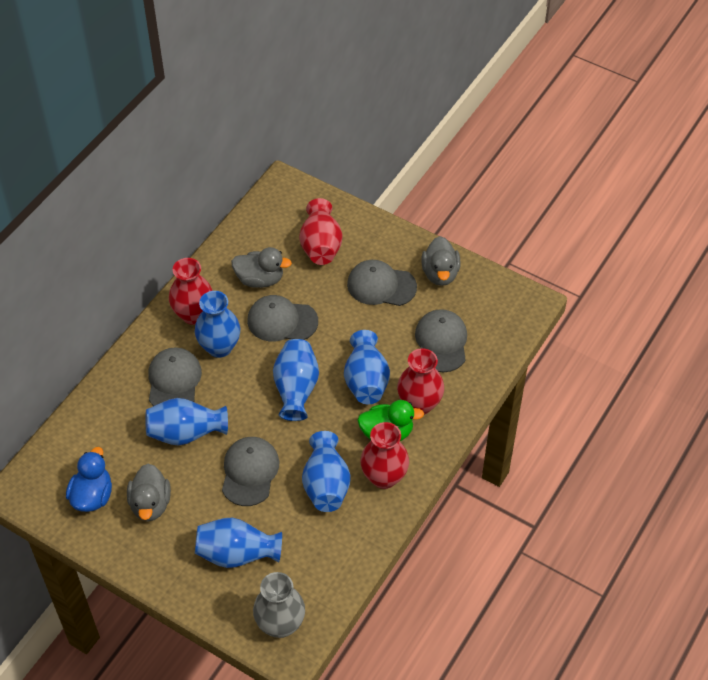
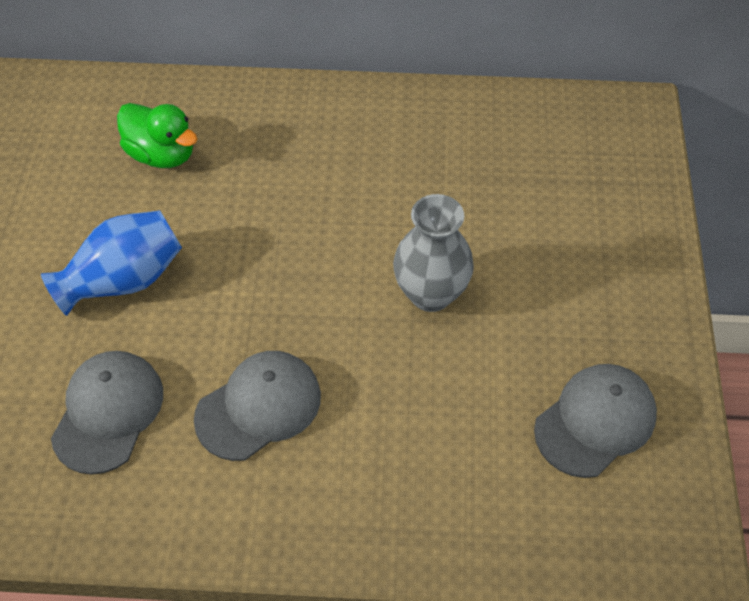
blue duck: [66,447,112,512] = 1 -> none = 0
blue vase: [145,398,228,446] [195,291,240,358] [195,518,282,568] [273,339,319,421] [302,431,351,512] [344,330,390,404] = 6 -> [41,210,182,316] = 1
grey cap: [148,347,202,406] [222,437,279,506] [247,295,318,341] [347,260,417,306] [415,309,467,372] = 5 -> [51,351,163,475] [194,351,321,461] [534,364,657,478] = 3
grey duck: [127,464,171,521] [231,247,292,288] [421,236,460,286] = 3 -> none = 0
red vase: [169,258,213,325] [299,198,343,265] [361,422,409,489] [397,348,444,415] = 4 -> none = 0

